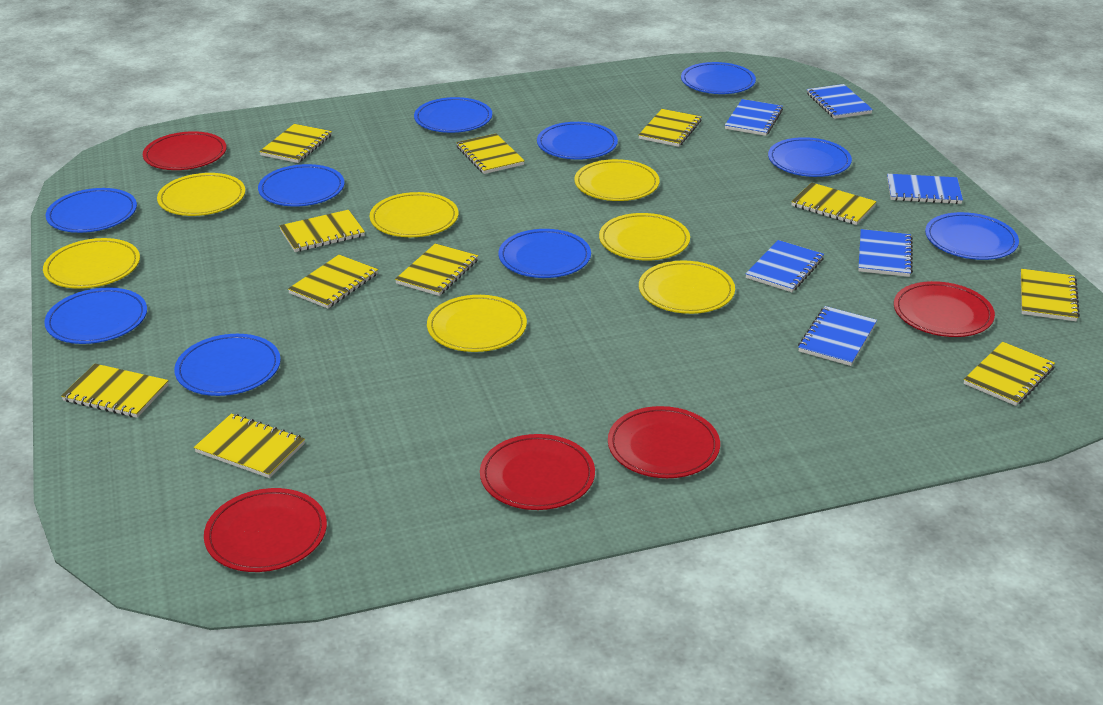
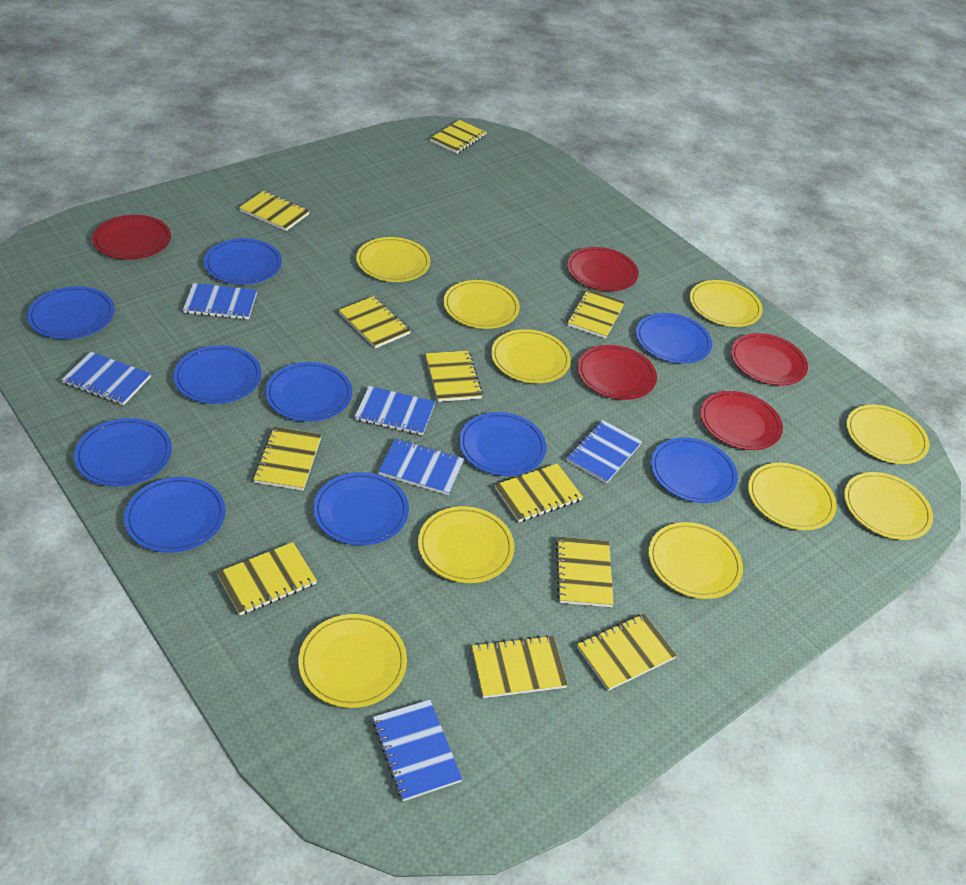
yellow plate: [43,238,140,289] [157,173,245,216] [370,192,458,237] [427,295,527,352] [574,159,660,201] [599,213,690,260] [639,260,735,314] = 7 -> [298,614,407,708] [356,237,431,282] [418,506,514,583] [443,280,520,329] [491,329,571,383] [649,522,743,599] [690,280,763,327] [748,463,837,530] [844,472,933,540] [846,405,929,464] = 10

